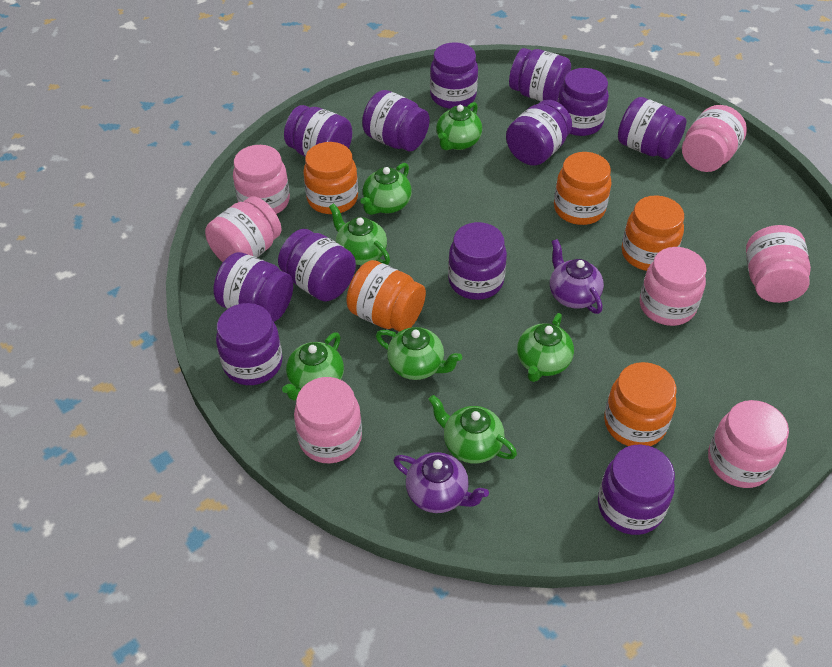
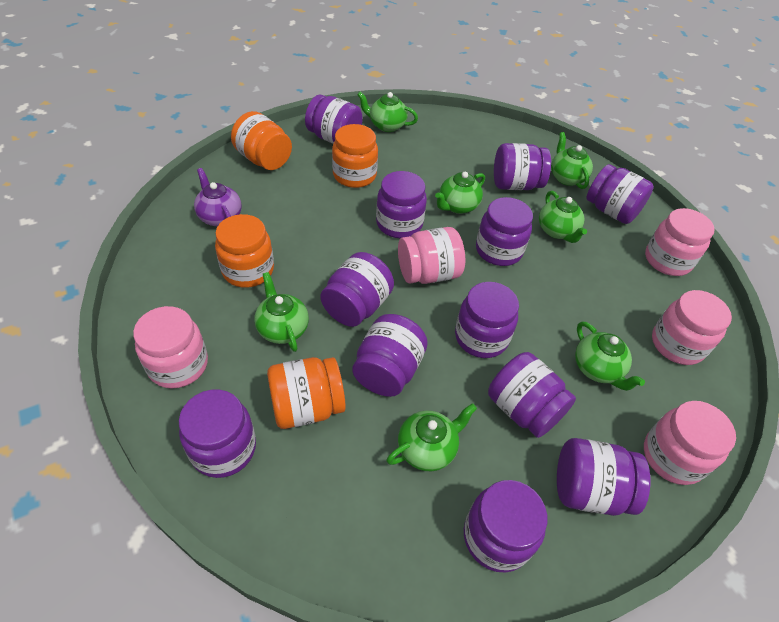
orange jar: [303,142,358,214] [346,260,426,332] [554,152,611,225] [604,362,677,446] [622,195,684,271] = 5 -> [215,214,274,288] [231,111,292,170] [267,357,346,429] [332,124,378,188] = 4
pink jar: [205,196,282,262] [233,145,290,214] [294,377,362,463] [640,247,707,326] [682,105,747,172] [708,400,789,488] [746,225,811,303] = 7 -> [133,306,208,388] [398,227,465,284] [644,401,736,485] [645,208,715,276] [652,290,732,365] = 5
purple teapot: [393,452,489,513] [550,239,604,314] = 2 -> [194,168,242,227] = 1

